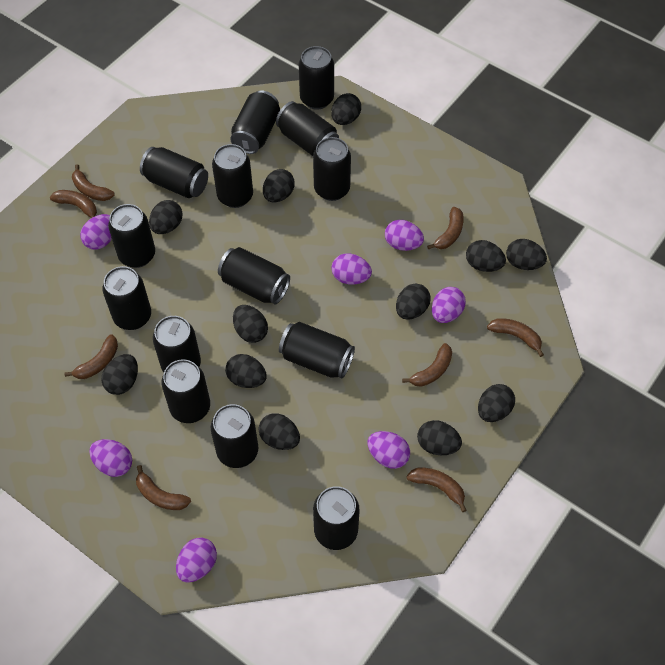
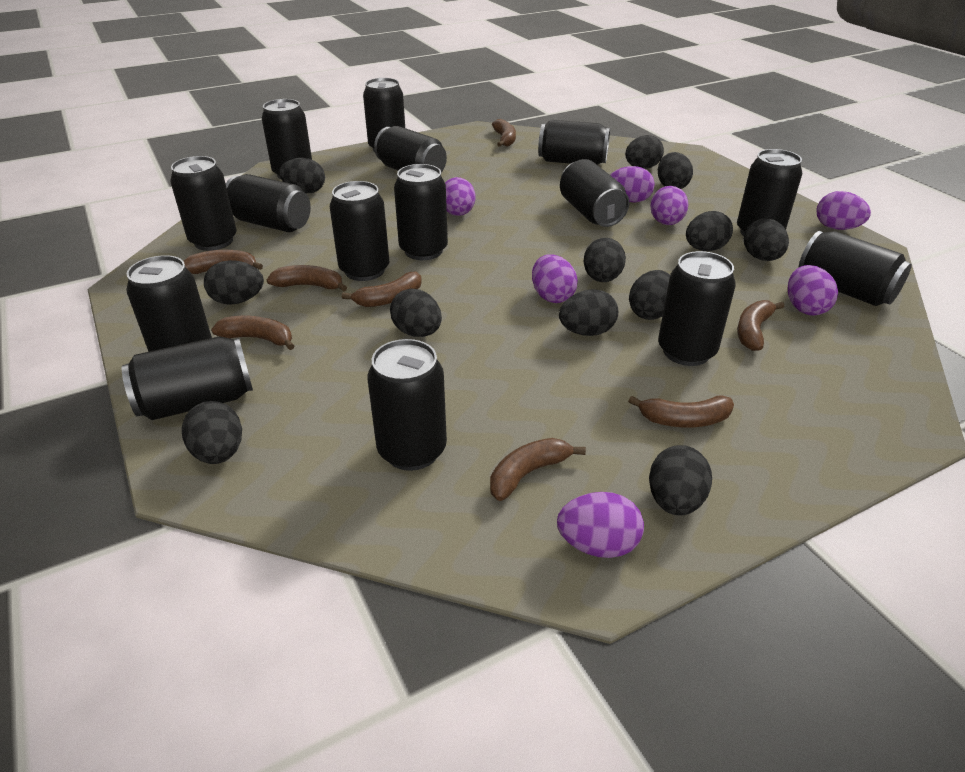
black can: [102,266,151,330] [108,204,155,268] [140,147,208,198] [153,316,201,372] [162,359,210,423] [211,404,258,468] [212,144,253,208] [218,247,290,304] [230,90,280,154] [276,101,339,156] [279,322,355,378] [299,46,334,110] [313,137,351,201] [313,486,360,550] = 14 -> [122,336,253,420] [126,255,212,352] [170,156,236,251] [226,174,311,232] [262,99,312,179] [330,181,389,281] [363,78,405,152] [367,339,447,471] [374,126,447,173] [394,164,448,260] [538,120,610,165] [560,159,629,227] [658,251,736,366] [737,149,802,236] [798,231,912,306] = 15

